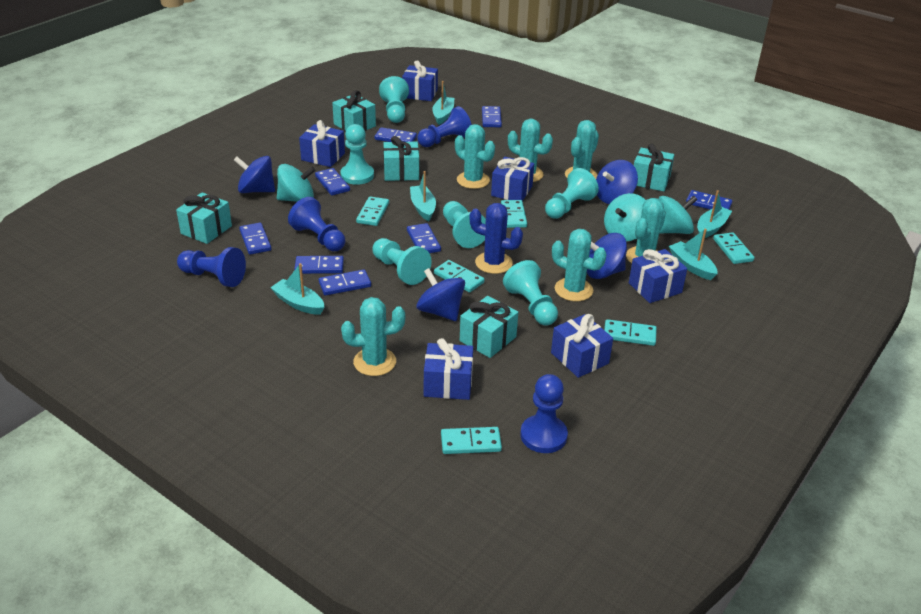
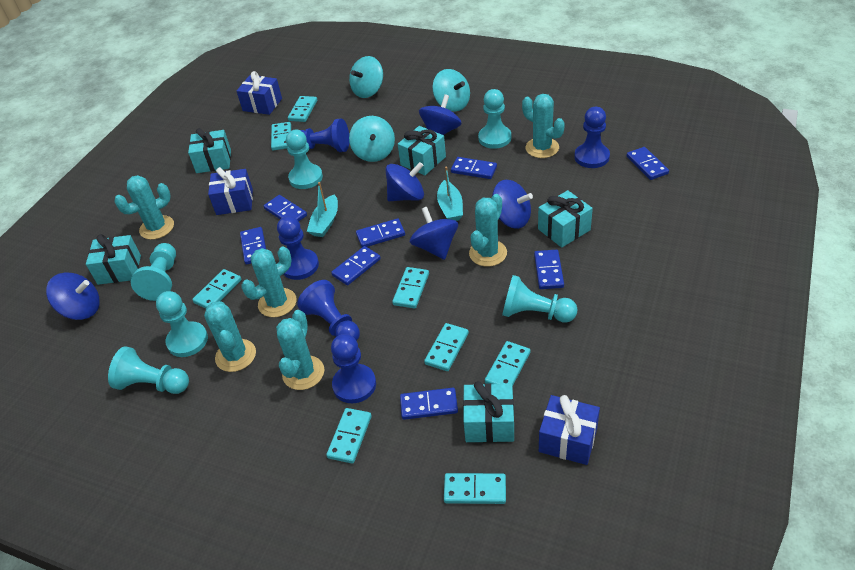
blue cactus: [469,203,523,274] = 1 -> none = 0
blue gift: [299,120,345,167] [402,60,438,101] [424,338,473,400] [491,157,534,201] [551,314,613,378] [629,249,687,303] = 6 -> [208,167,253,215] [237,71,282,115] [539,395,600,465] = 3
blue pawn: [177,247,246,287] [288,197,345,251] [417,106,472,147] [521,374,568,453] = 4 -> [277,216,319,280] [297,280,360,341] [300,118,349,152] [331,334,376,403] [575,107,610,168] = 5
blue spinning top: [234,156,275,193] [416,268,465,321] [587,233,627,279] [596,160,638,204] = 4 -> [46,273,100,320] [386,162,424,201] [410,207,458,260] [419,94,462,135] [492,180,533,229] = 5
turquoise boat: [270,263,324,315] [410,171,436,221] [432,81,454,125] [669,228,718,280] [697,190,732,238] = 5 -> [307,182,338,237] [437,167,463,221] = 2
turquoise domino: [356,197,389,226] [434,260,485,293] [441,427,502,454] [501,200,527,228] [604,319,657,346] [713,232,755,264] = 6 -> [192,269,242,309] [271,122,291,151] [288,96,317,122] [326,408,372,463] [392,267,429,309] [424,323,469,371] [444,473,506,504] [485,341,530,386] = 8

